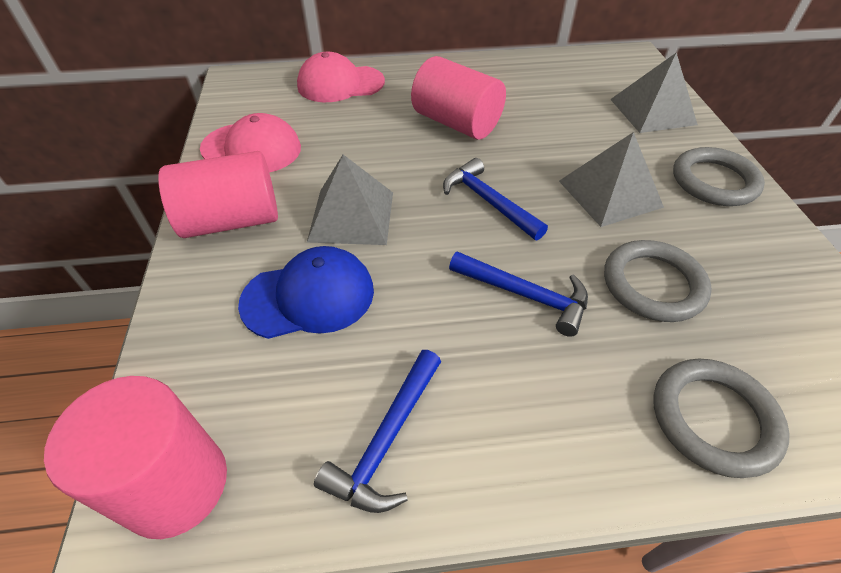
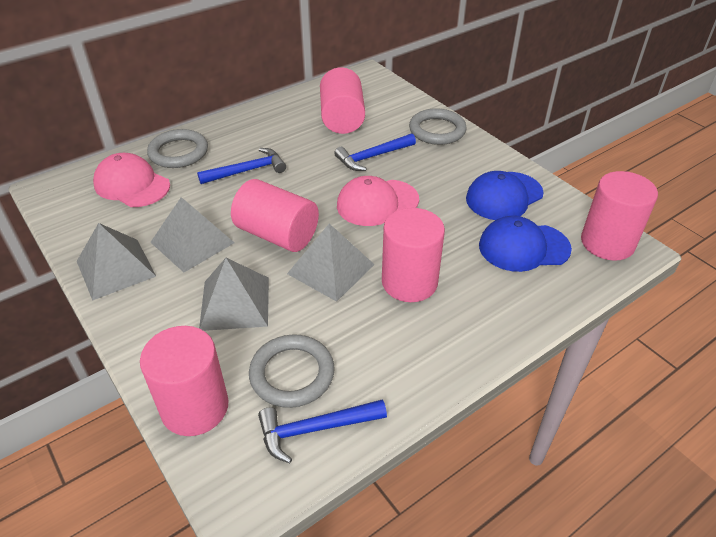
blue cap: [238,246,374,339] = 1 -> [466,171,543,220] [479,216,572,272] = 2
grey pyramid: [307,155,393,245] [559,132,664,227] [610,52,698,133] = 3 -> [77,223,156,301] [150,197,234,272] [199,258,269,331] [287,224,375,302] = 4
pink cylinder: [44,376,227,539] [158,151,278,238] [411,56,506,140] = 3 -> [140,326,229,436] [231,179,319,252] [320,67,365,134] [382,208,445,302] [581,171,658,261] = 5

